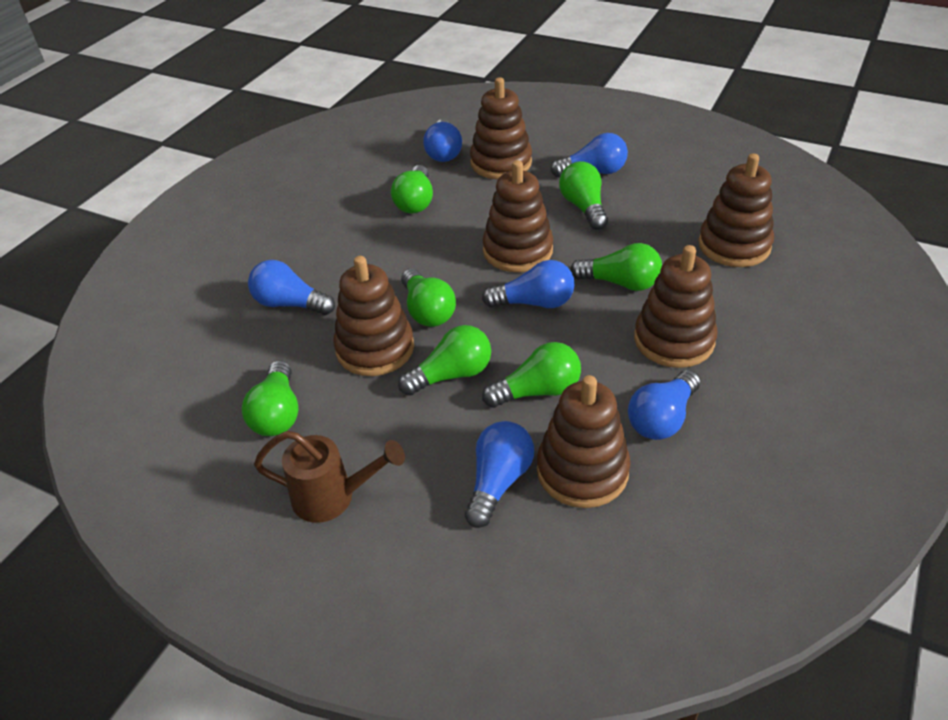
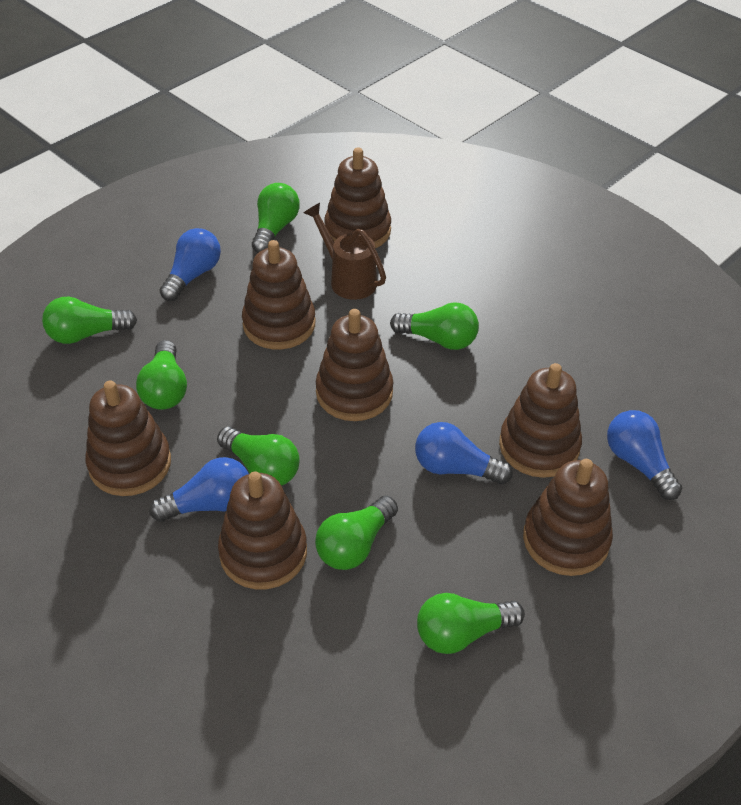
blue light bulb: [248,260,335,315] [423,119,462,162] [465,421,534,528] [482,260,575,308] [550,133,628,177] [628,370,700,440] = 6 -> [150,457,249,522] [159,228,221,301] [415,422,513,484] [607,410,682,500] = 4
brown stacking toy: [334,256,414,376] [470,77,532,179] [482,160,553,272] [537,375,631,508] [634,245,718,368] [698,153,774,267] = 6 -> [86,380,171,496] [218,471,307,590] [242,240,316,349] [316,309,393,421] [324,148,391,249] [499,363,582,478] [523,459,613,576] = 7

